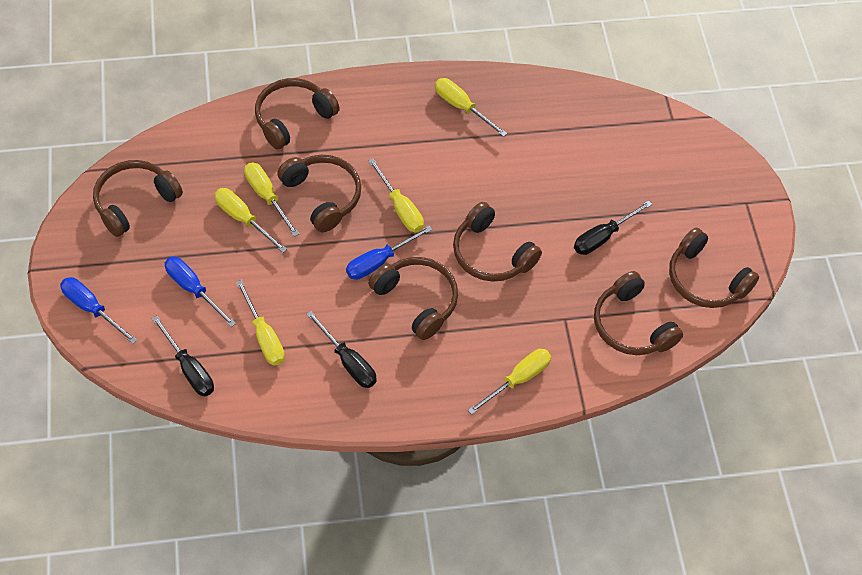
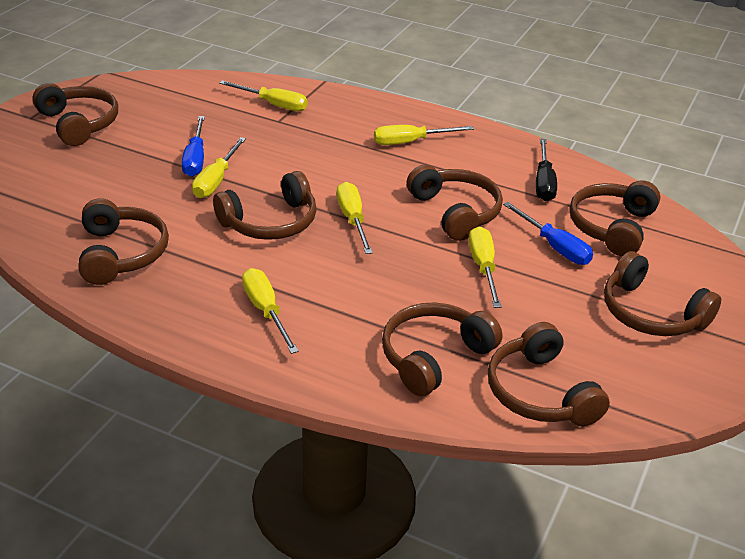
black screwdriver: [152,315,214,396] [306,311,377,388] [574,200,652,255] = 3 -> [536,139,557,201] = 1
blue screwdriver: [60,277,137,344] [165,257,236,327] [346,226,432,280] = 3 -> [182,116,205,177] [503,202,593,265] = 2
brown headphones: [93,160,183,237] [255,78,340,150] [277,155,361,232] [368,257,458,340] [453,202,542,282] [594,271,683,355] [669,228,759,308] = 7 -> [32,83,118,146] [78,198,169,285] [213,171,317,240] [382,303,502,396] [407,165,503,241] [488,322,610,426] [569,180,660,257] [604,251,721,336] = 8

